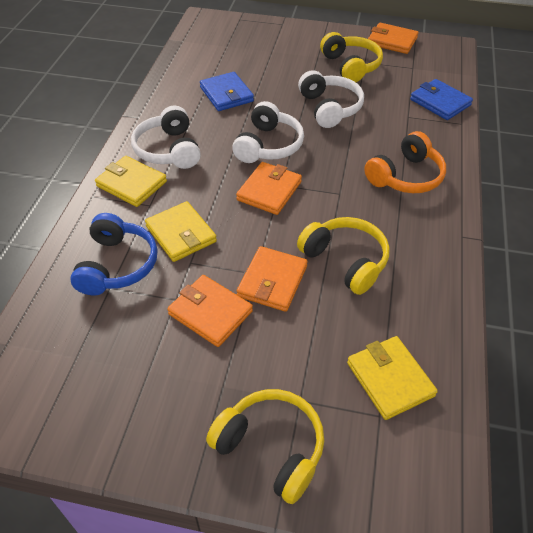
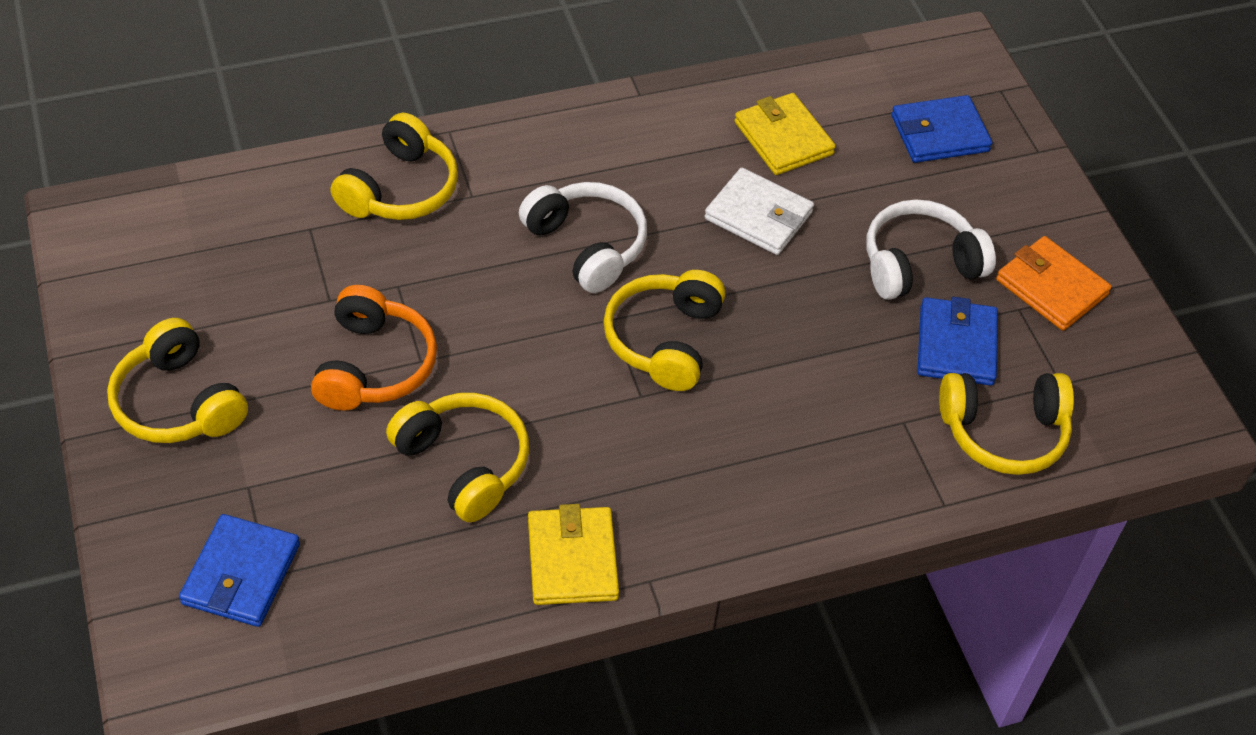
blue headphones: [70,213,157,295] = 1 -> none = 0
blue wallet: [200,72,254,111] [410,79,473,120] = 2 -> [179,514,300,627] [891,95,992,163] [917,297,998,386] = 3
orange wallet: [167,275,253,347] [236,162,302,215] [237,246,308,312] [368,23,419,54] = 4 -> [996,236,1112,331] = 1
white headphones: [131,106,201,169] [232,101,304,163] [298,70,364,128] = 3 -> [519,182,647,293] [866,199,996,300] = 2
white wallet: none = 0 -> [704,168,814,255] = 1
yellow headphones: [206,389,324,504] [297,217,390,295] [320,32,383,82] = 3 -> [107,318,248,443] [331,113,458,220] [386,393,529,522] [603,270,726,391] [939,373,1074,475] = 5
yellow wallet: [95,156,167,207] [145,201,217,262] [347,336,438,420] = 3 -> [528,504,619,605] [734,93,836,175] = 2

